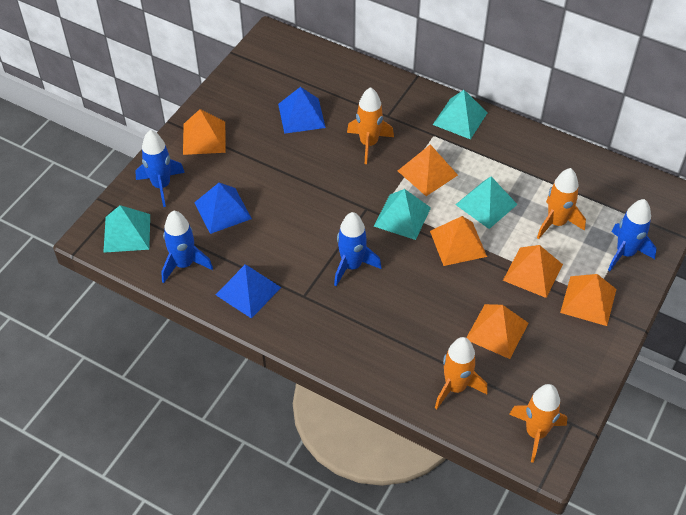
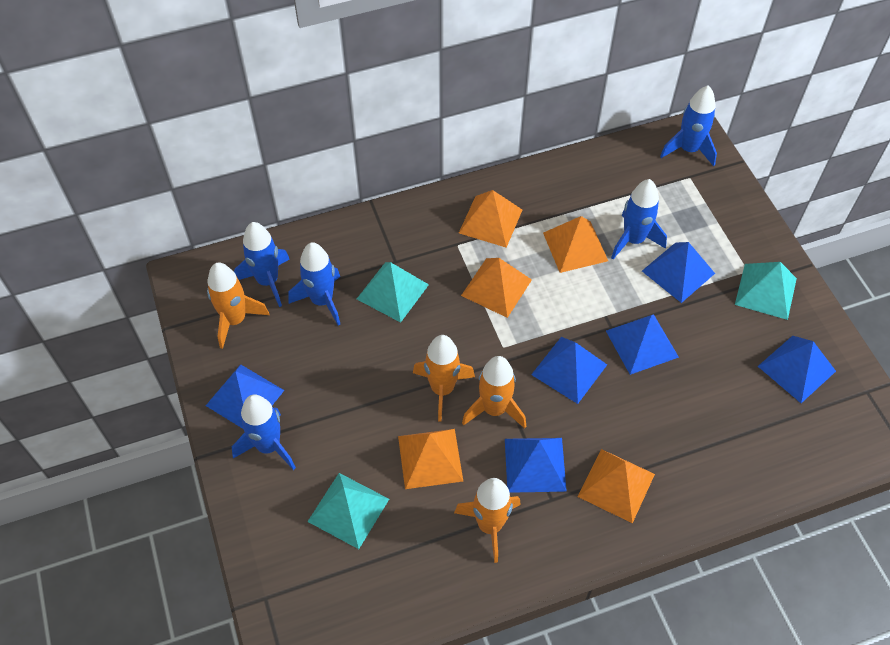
blue pyramid: [194,183,252,234] [216,264,281,319] [278,87,326,134] = 3 -> [206,364,285,429] [505,438,567,493] [531,337,607,404] [606,314,679,375] [642,242,715,303] [758,336,836,403] = 6
blue rocket: [135,130,185,207] [161,211,213,283] [334,212,381,286] [608,199,656,271] = 4 -> [232,394,296,470] [234,222,289,307] [288,242,340,325] [611,179,667,259] [660,85,717,166] = 5
orange pyramid: [183,109,226,155] [398,144,458,196] [430,216,487,266] [466,304,528,359] [503,245,563,298] [560,274,616,326] = 6 -> [398,429,463,489] [459,190,522,248] [461,258,532,318] [543,216,608,273] [578,449,655,523] = 5
turquoise pyramid: [103,205,150,253] [374,189,431,240] [433,90,488,140] [455,177,518,229] = 4 -> [307,473,389,549] [357,262,429,323] [735,262,797,320] = 3

